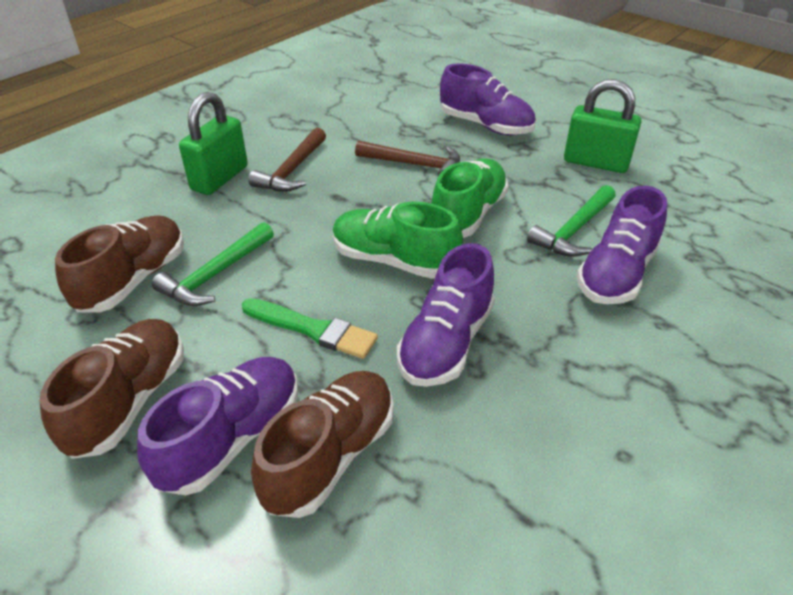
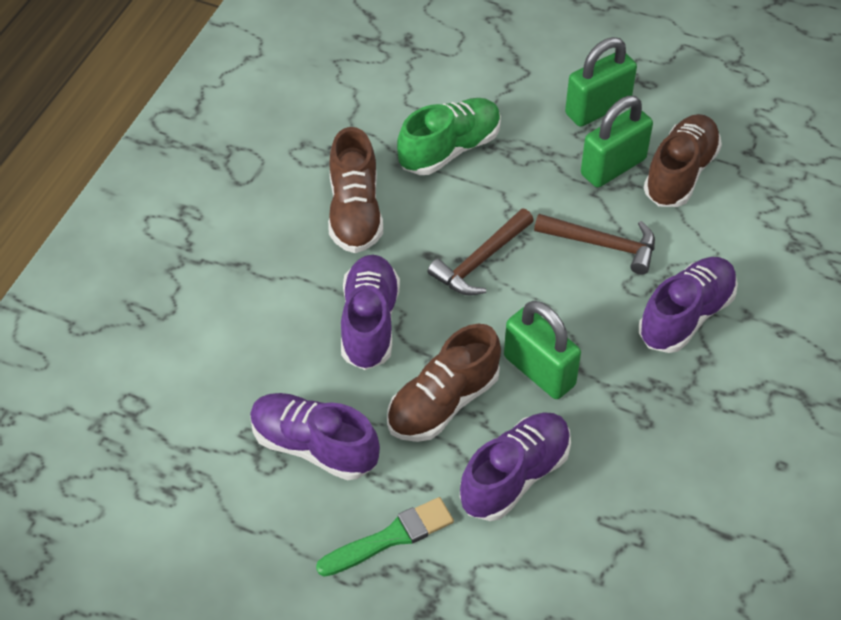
green hammer: [152,222,274,306] [527,185,616,257] = 2 -> none = 0
green padlock: [179,92,248,195] [564,79,641,173] = 2 -> [504,301,581,399] [565,37,637,127] [581,96,653,187] = 3
green shoe: [332,202,463,279] [431,158,509,238] = 2 -> [397,98,501,175] = 1

